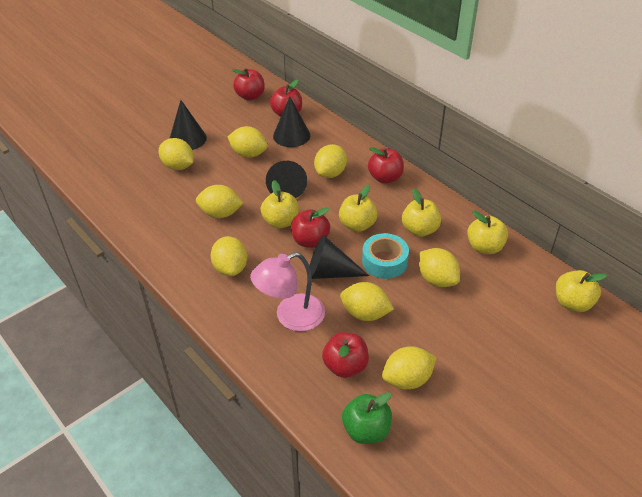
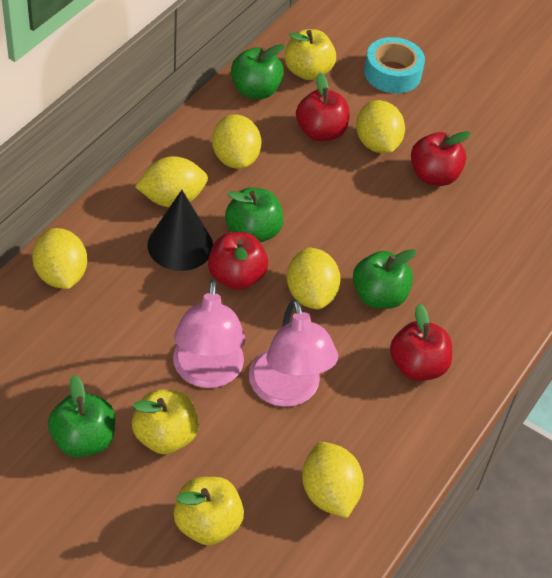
black cone: [169,100,207,150] [266,161,307,198] [273,97,310,147] [309,235,369,279] = 4 -> [147,190,213,271] = 1
green apple: [342,392,392,444] = 1 -> [48,375,115,458] [225,187,283,243] [231,44,285,99] [353,249,416,309] = 4
pink lamp: [250,252,325,331] = 1 -> [173,280,245,388] [249,299,338,407] = 2
red apple: [232,68,265,101] [270,79,302,117] [291,207,330,248] [322,332,369,378] [368,147,404,184] = 5 -> [208,232,268,290] [296,73,349,141] [390,303,452,381] [411,131,471,186] = 4
yellow apple: [260,180,299,228] [339,185,378,232] [402,189,441,237] [467,210,508,254] [556,270,607,312] = 5 -> [132,390,199,454] [174,477,244,545] [284,29,336,80] = 3
yellow lemon: [159,138,194,170] [196,185,243,218] [211,236,247,276] [228,126,268,158] [314,144,347,178] [340,282,394,321] [382,346,437,390] [419,248,460,287] = 8 -> [32,228,87,289] [135,156,208,207] [212,115,261,169] [287,247,341,309] [302,442,364,518] [356,100,405,153] = 6

